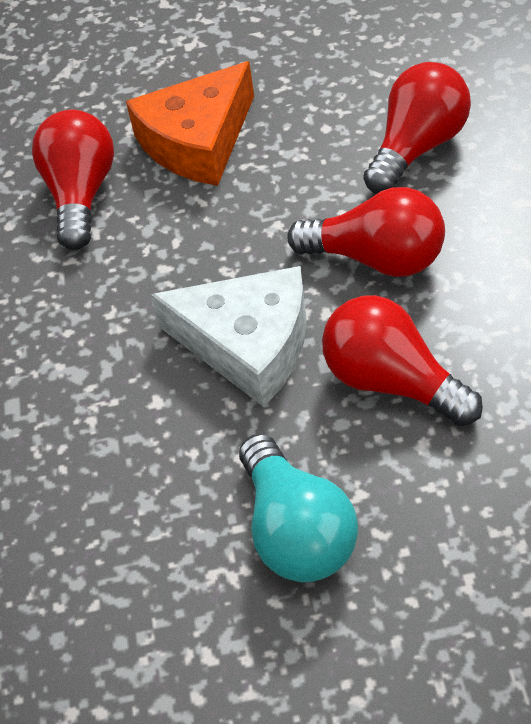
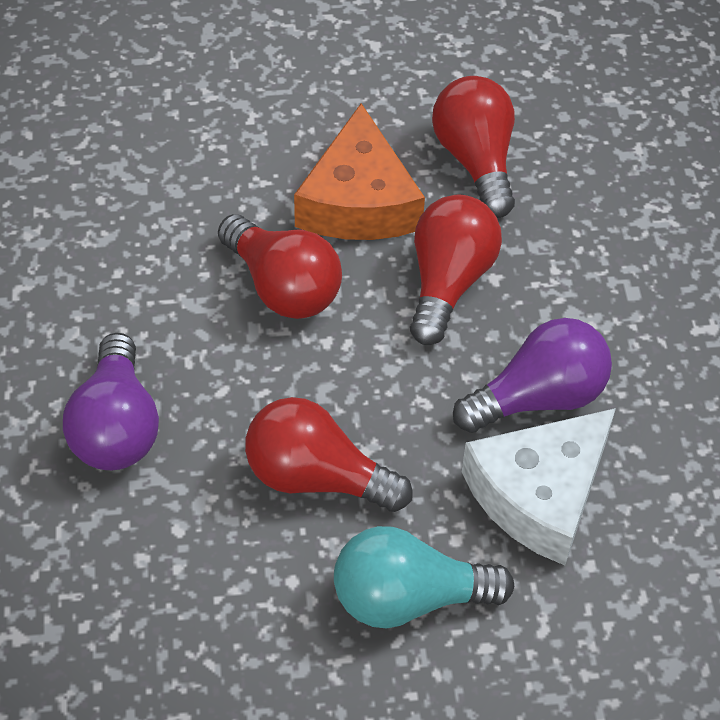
purple light bulb: none = 0 -> [63,333,159,470] [453,318,612,433] = 2

